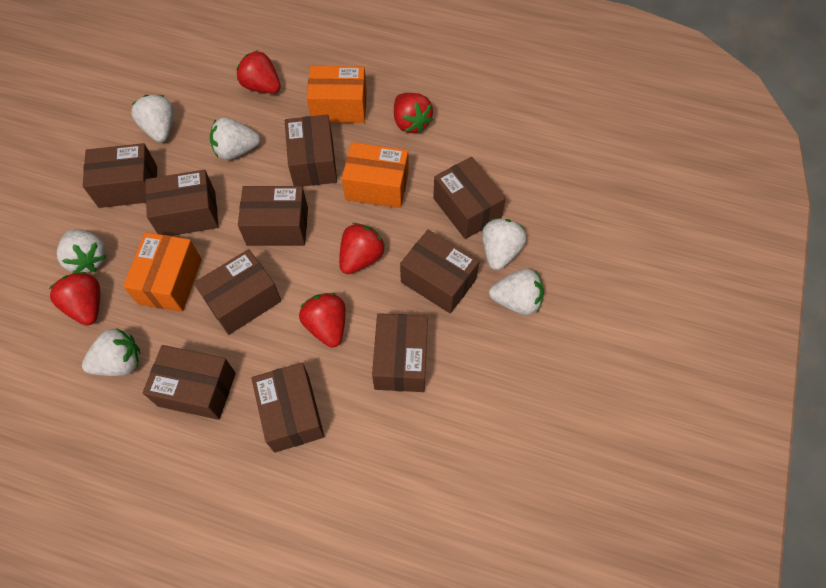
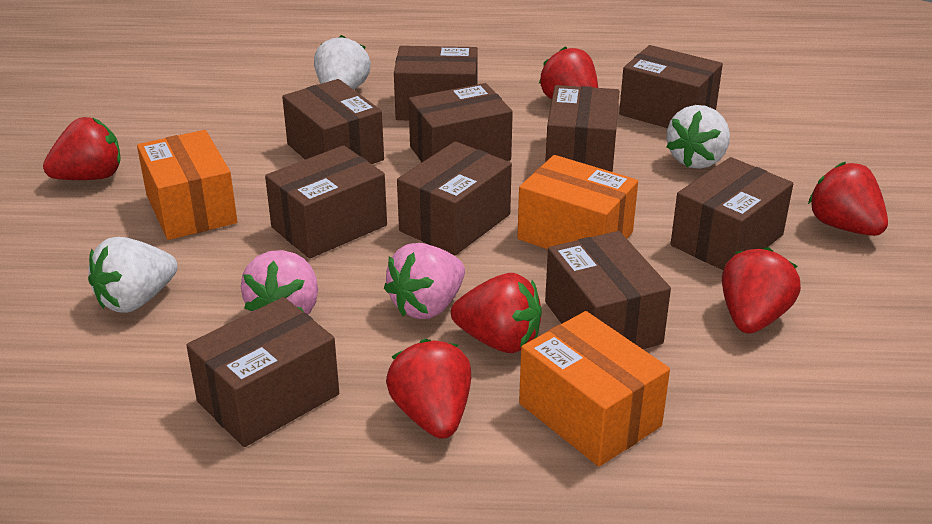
pink strawberry: none = 0 -> [241,250,318,314] [384,243,465,319] = 2
red strawberry: [49,272,100,326] [237,51,281,93] [299,293,346,348] [339,223,385,274] [394,93,433,133] = 5 -> [43,117,121,180] [386,339,471,439] [451,273,542,353] [539,46,598,99] [722,247,801,333] [808,162,888,236] = 6
white strawberry: [57,229,106,273] [82,328,140,376] [131,95,174,142] [210,117,260,160] [482,218,527,270] [489,269,544,315] = 6 -> [88,237,178,313] [314,35,371,90] [666,105,730,169] = 3

